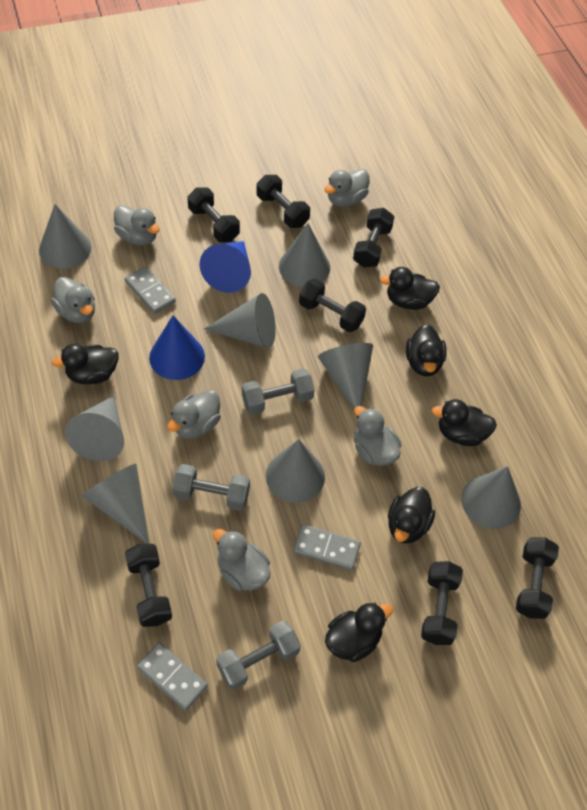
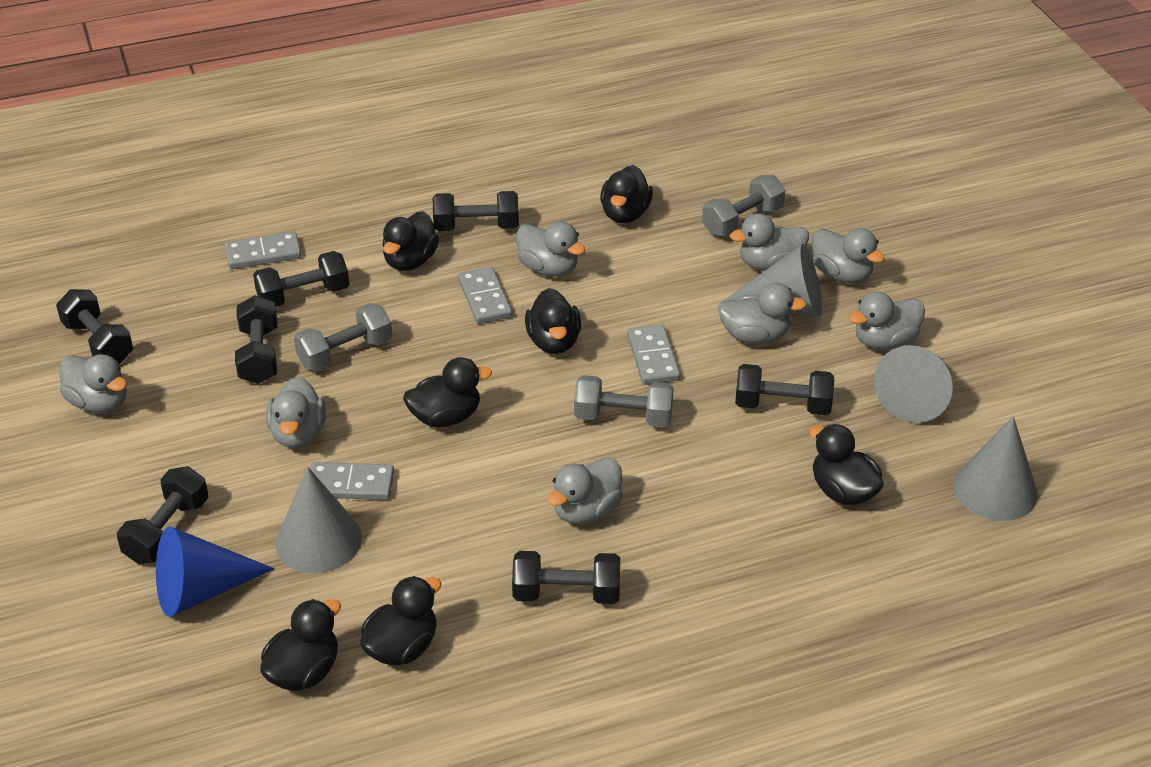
black duck: [52,343,118,384] [325,602,393,662] [380,267,440,310] [388,487,435,544] [406,324,447,376] [431,399,497,446] = 6 -> [260,599,341,691] [360,576,441,665] [382,211,439,271] [403,357,492,427] [525,288,581,354] [600,165,653,223] [809,424,884,505] = 7
blue cone: [149,315,205,380] [199,241,251,293] = 2 -> [156,526,275,617] = 1
grey cone: [39,204,92,269] [65,395,124,461] [82,464,149,544] [204,293,276,348] [266,439,325,503] [279,223,330,287] [318,343,373,410] [461,466,521,529] = 8 -> [276,467,362,573] [724,244,822,317] [874,345,953,423] [953,416,1038,521] = 4
grey domino: [125,266,176,314] [137,643,208,711] [293,524,361,570] = 3 -> [225,231,301,269] [311,462,394,500] [458,267,512,324] [627,324,680,385] = 4
grey duck: [51,277,95,323] [114,205,160,245] [167,390,221,439] [213,529,270,591] [324,169,370,207] [354,406,401,466] = 6 -> [60,354,127,413] [266,376,326,448] [516,221,585,277] [547,457,623,524] [718,283,807,344] [730,213,809,271] [812,228,885,283] [849,291,925,350] = 8

